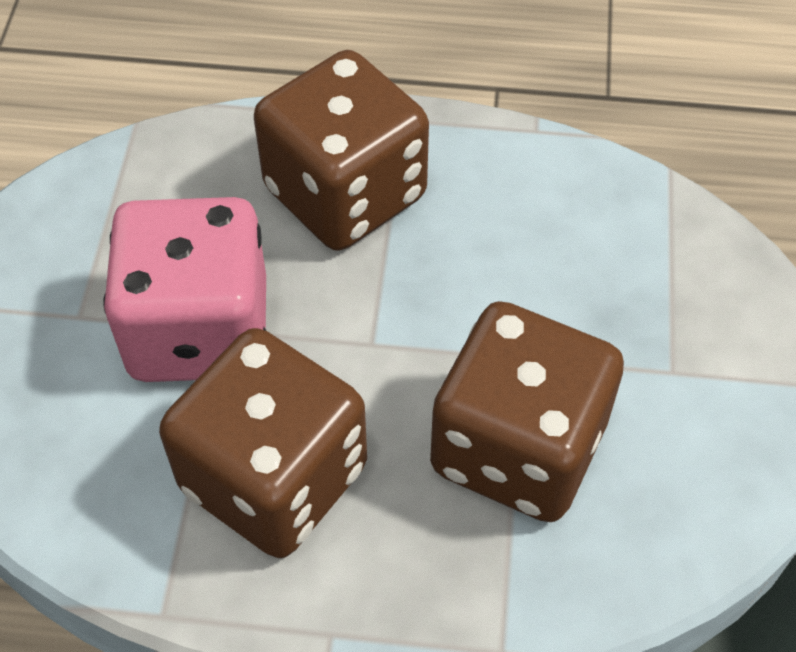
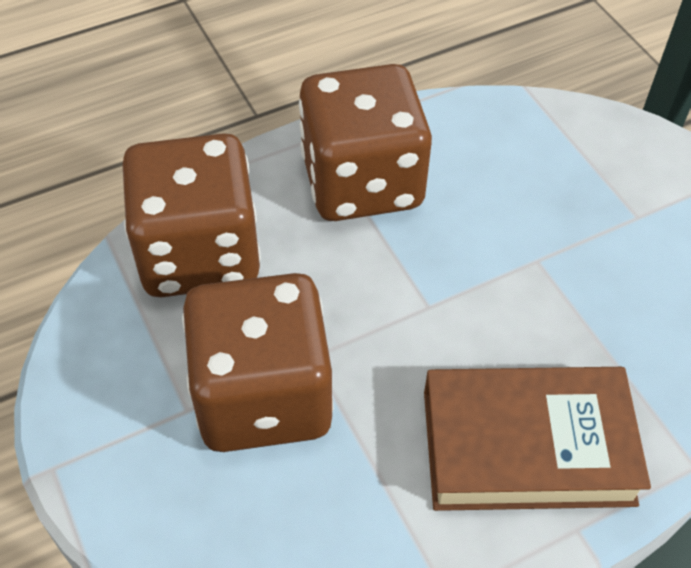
brown book: none = 0 -> [424,367,651,511] = 1
pink dice: [104,197,266,382] = 1 -> none = 0

